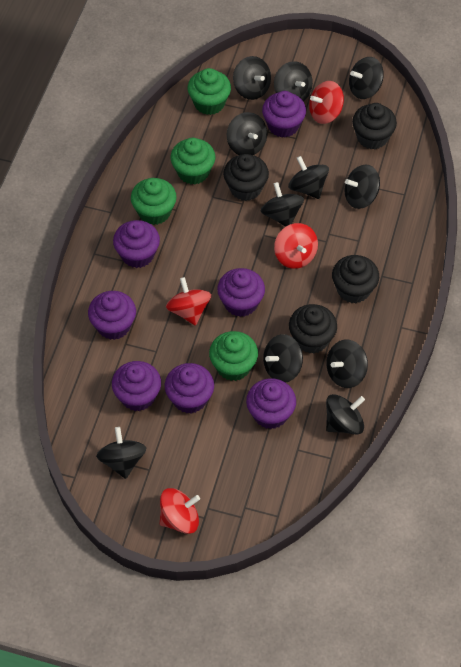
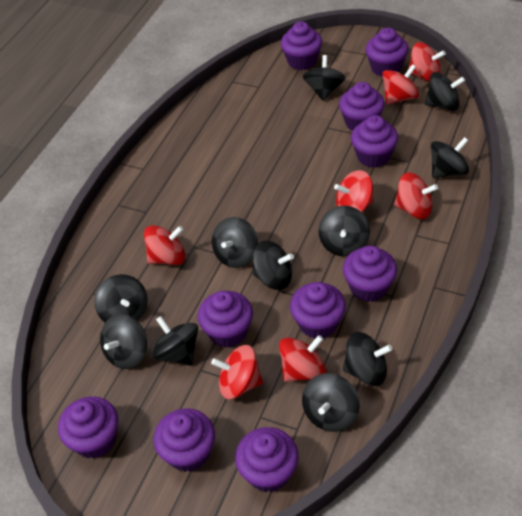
black cupcake: [223,154,269,201] [289,304,337,354] [332,255,379,303] [352,103,397,149] = 4 -> none = 0
green cupcake: [131,178,177,225] [170,138,215,185] [188,68,231,115] [209,331,258,381] = 4 -> none = 0
purple cupcake: [88,291,136,340] [112,361,161,411] [113,220,160,268] [165,363,214,413] [217,268,265,317] [246,378,296,429] [262,91,306,138] = 7 -> [58,396,118,459] [153,408,215,472] [198,291,253,347] [235,427,299,492] [281,22,322,70] [290,282,346,339] [339,82,385,131] [343,245,397,302] [351,115,398,168] [366,28,409,76] = 10
red spinning top: [160,488,200,534] [166,277,212,326] [274,223,318,269] [309,81,344,124] = 4 -> [144,225,185,265] [211,345,263,399] [279,335,326,382] [334,170,373,212] [382,64,419,104] [394,172,438,219] [408,42,446,82] = 7

